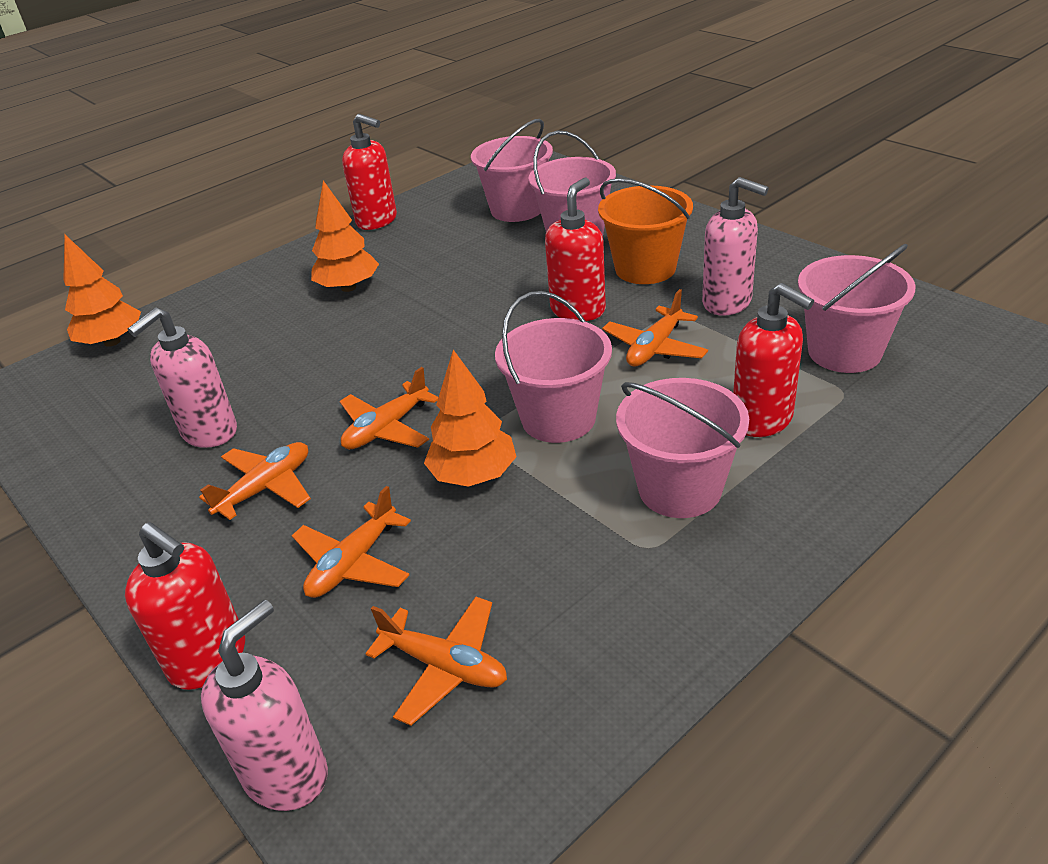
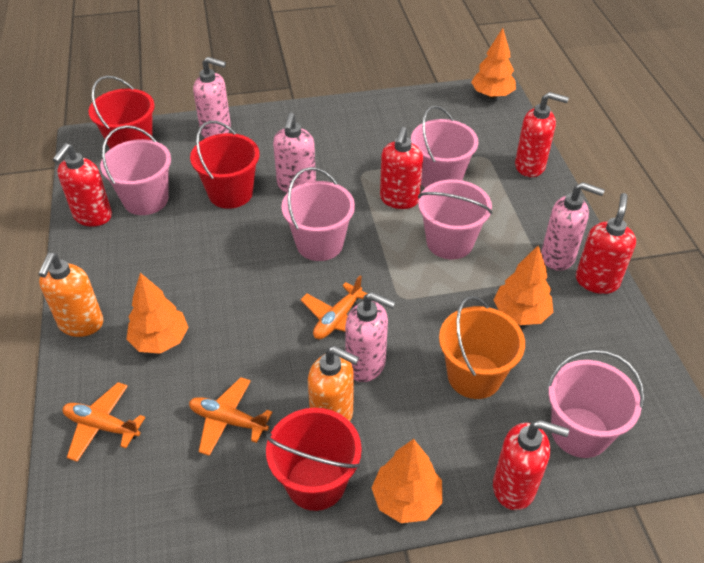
orange plane: [199,442,311,520] [292,486,411,598] [340,367,438,449] [365,597,507,726] [602,289,708,367] = 5 -> [63,382,145,462] [189,377,272,456] [300,275,368,339] = 3
orange soap dispenser: none = 0 -> [38,253,103,337] [308,346,359,421] = 2
orange tree: [63,235,141,347] [311,181,379,292] [424,350,517,487] = 3 -> [126,273,188,354] [371,439,443,523] [471,28,516,98] [494,245,553,325] = 4
pink soap dispenser: [128,308,237,448] [201,600,328,811] [702,177,769,316] = 3 -> [193,57,231,138] [273,113,316,193] [345,292,396,382] [541,182,605,271] = 4
red bucket: none = 0 -> [88,76,155,149] [190,121,259,209] [266,408,362,511] = 3
red soap dispenser: [125,522,245,690] [342,114,397,230] [545,177,606,321] [733,283,814,437] = 4 -> [53,143,112,227] [380,127,423,209] [493,420,569,510] [515,92,569,177] [576,193,636,294] = 5

